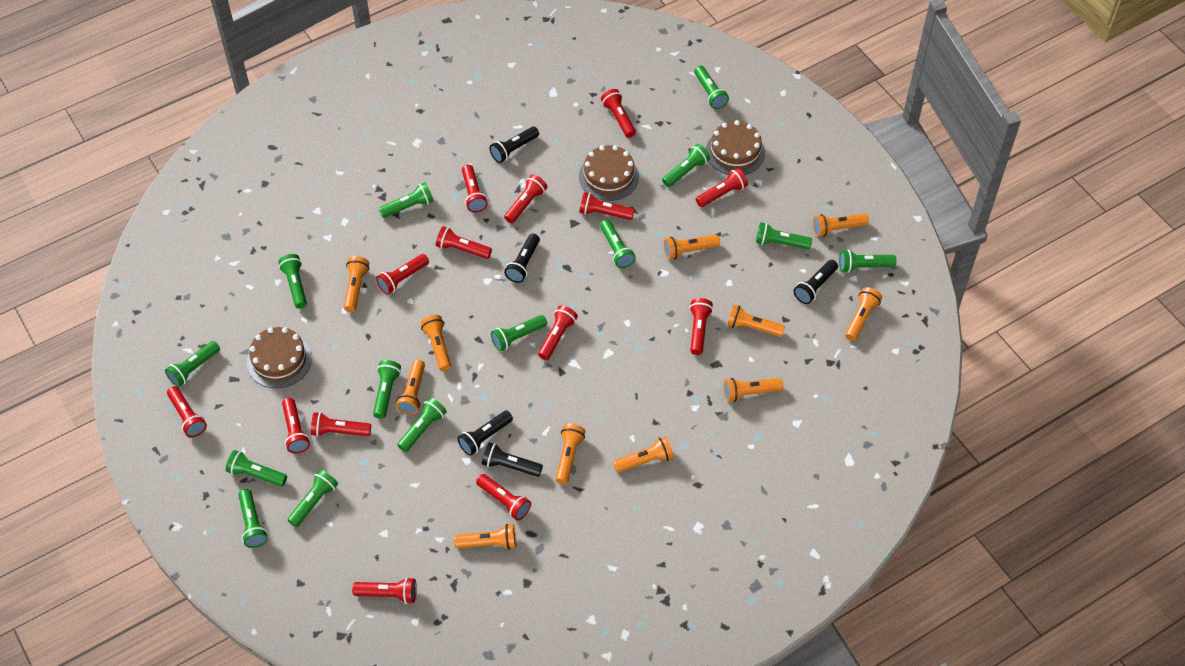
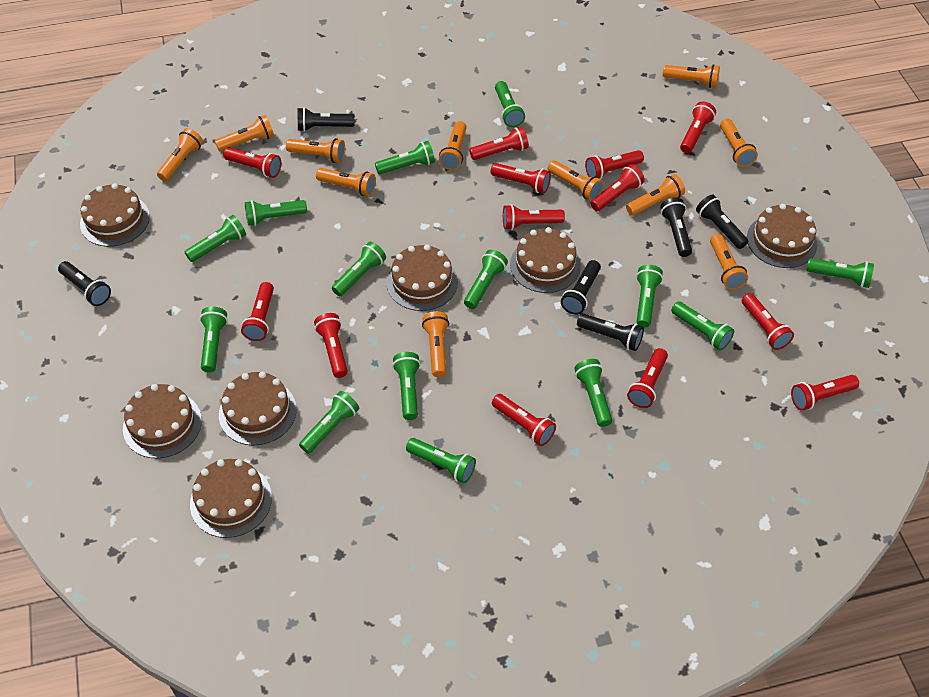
black flashlight: [458,410,513,456] [482,443,543,477] [490,126,539,163] [504,233,540,283] [794,260,838,304] = 5 -> [58,261,111,306] [298,107,354,132] [561,260,601,315] [577,313,644,351] [660,197,692,257] [696,195,748,249] = 6
brown cake: [247,327,312,388] [579,145,639,201] [706,120,765,175] = 3 -> [80,183,150,247] [123,384,202,459] [190,459,272,538] [219,372,296,446] [386,244,458,311] [510,227,581,293] [747,204,817,268] = 7
red flashlight: [167,386,207,437] [282,398,310,453] [311,412,371,437] [352,577,417,604] [376,254,429,295] [436,226,492,259] [462,164,488,212] [476,474,531,521] [504,175,547,223] [538,305,578,360] [579,192,635,220] [601,89,636,138] [689,298,713,355] [696,168,748,207] = 14 -> [223,147,281,178] [241,282,274,341] [314,313,348,378] [469,127,529,160] [490,163,551,193] [492,394,556,446] [503,204,565,230] [585,150,644,179] [590,164,645,211] [627,348,668,408] [680,101,716,153] [742,293,794,350] [791,375,859,411] = 13

